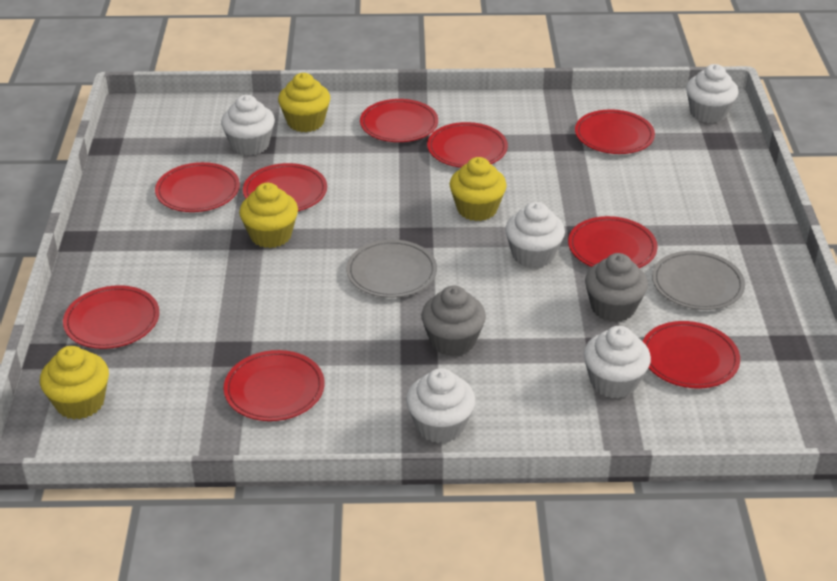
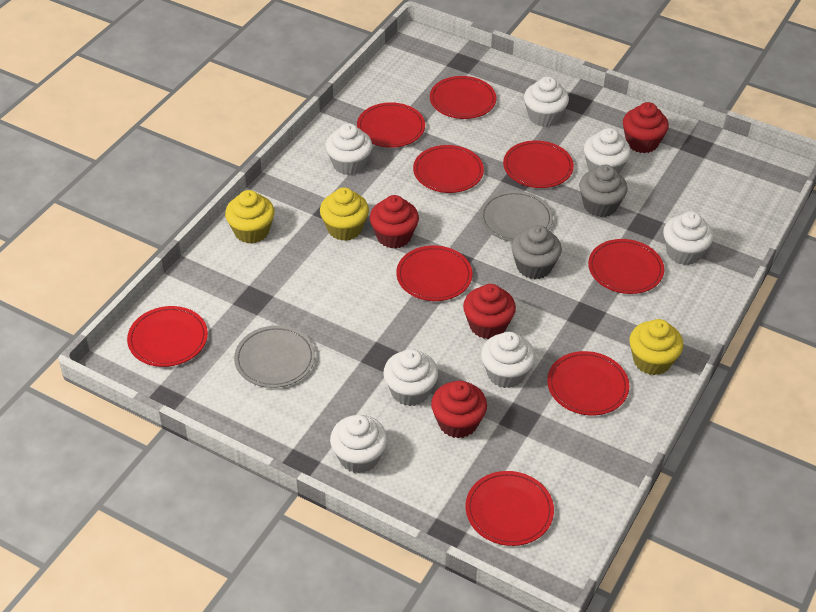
red cupcake: none = 0 -> [370,195,419,249] [431,381,487,438] [463,284,516,339] [623,102,669,153] = 4
white cupcake: [221,95,275,156] [406,368,475,443] [505,202,565,268] [584,326,651,398] [686,64,739,123] = 5 -> [325,123,372,175] [330,415,387,473] [383,349,438,406] [481,332,535,388] [524,76,569,127] [584,128,631,174] [663,211,714,265] = 7
yellow cupcake: [40,346,109,420] [239,183,298,248] [278,73,330,132] [449,157,507,221] = 4 -> [225,190,275,244] [320,187,369,241] [630,319,683,375] = 3

